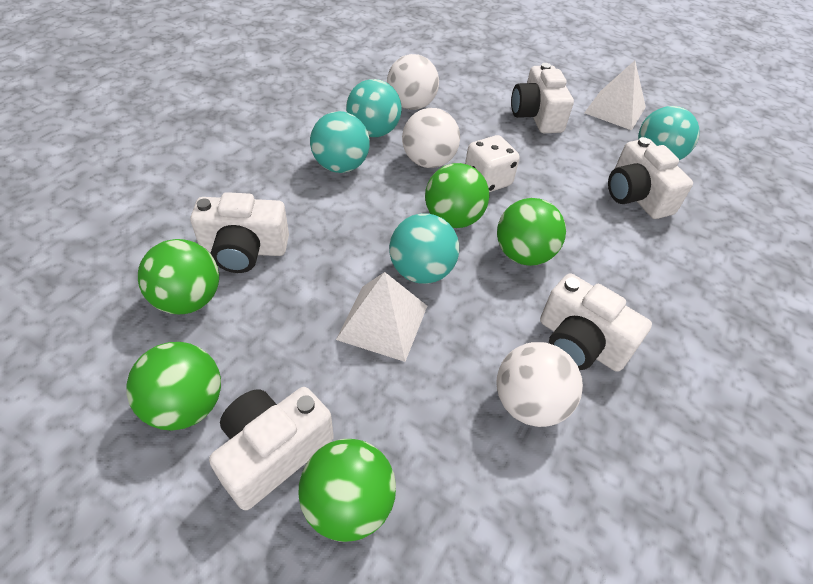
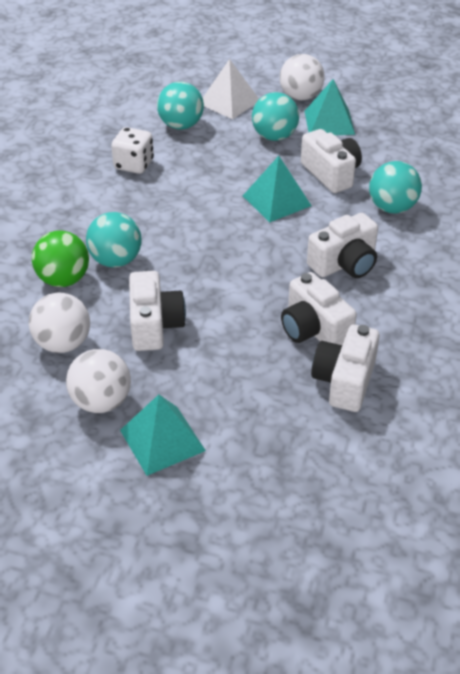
green ball: [127,342,221,431] [138,239,219,314] [298,439,396,542] [425,163,489,228] [497,198,566,266] = 5 -> [32,231,89,287] = 1
turquoise pyramid: none = 0 -> [120,394,206,476] [243,156,312,222] [305,79,355,135] = 3
white pyramid: [336,272,427,362] [584,61,646,130] = 2 -> [203,59,259,119] = 1

